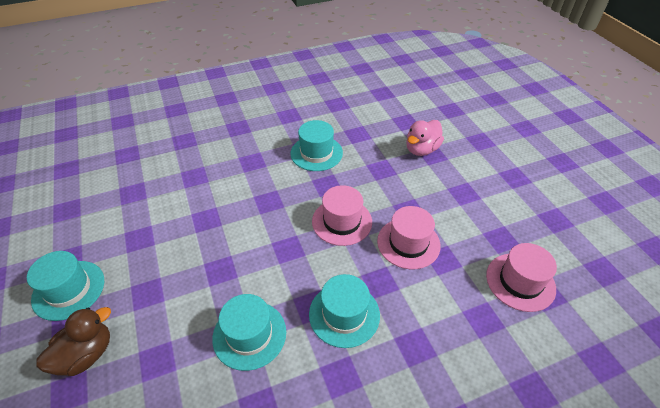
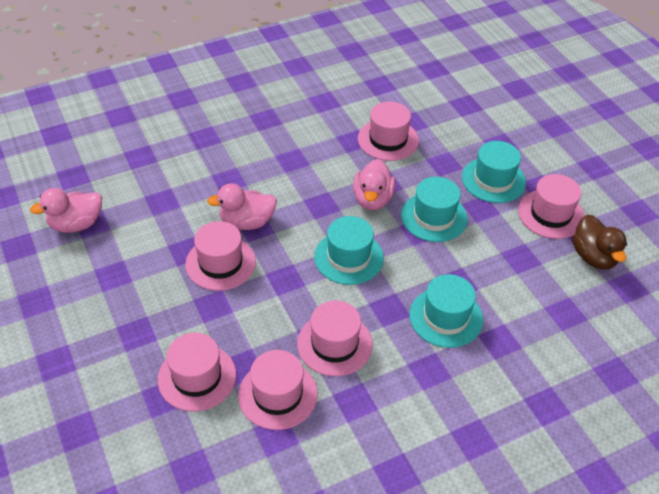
pink duck: [406,120,444,156] = 1 -> [30,188,102,233] [207,183,277,230] [353,159,396,210] = 3
pink hat: [312,185,372,246] [377,206,441,270] [486,243,557,312] = 3 -> [158,333,236,412] [185,221,256,291] [238,350,318,430] [297,300,373,376] [358,101,419,161] [518,174,585,239] = 6

